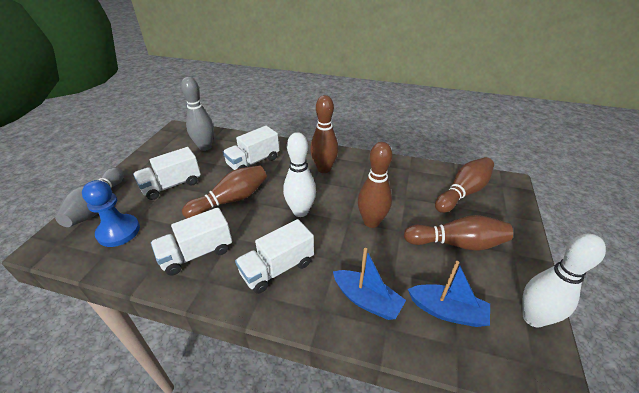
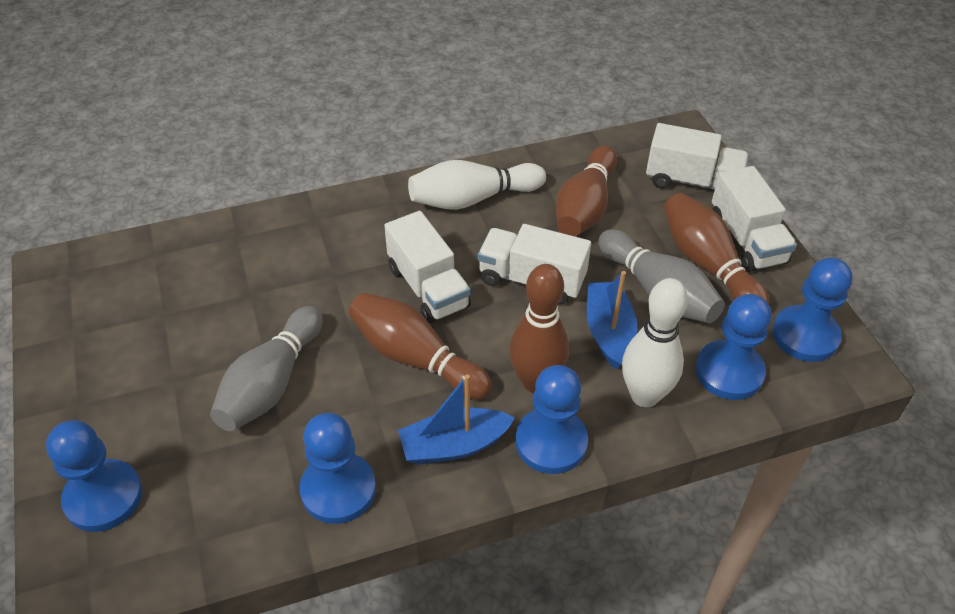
blue pawn: [82,180,140,247] = 1 -> [46,420,142,532] [300,413,376,524] [515,365,588,474] [695,294,772,400] [772,257,852,362] = 5
brown bowling pin: [182,165,267,218] [310,95,338,173] [358,142,392,228] [404,215,513,251] [435,157,494,213] = 5 -> [348,292,492,399] [509,264,569,393] [556,146,617,236] [664,193,769,304] = 4

